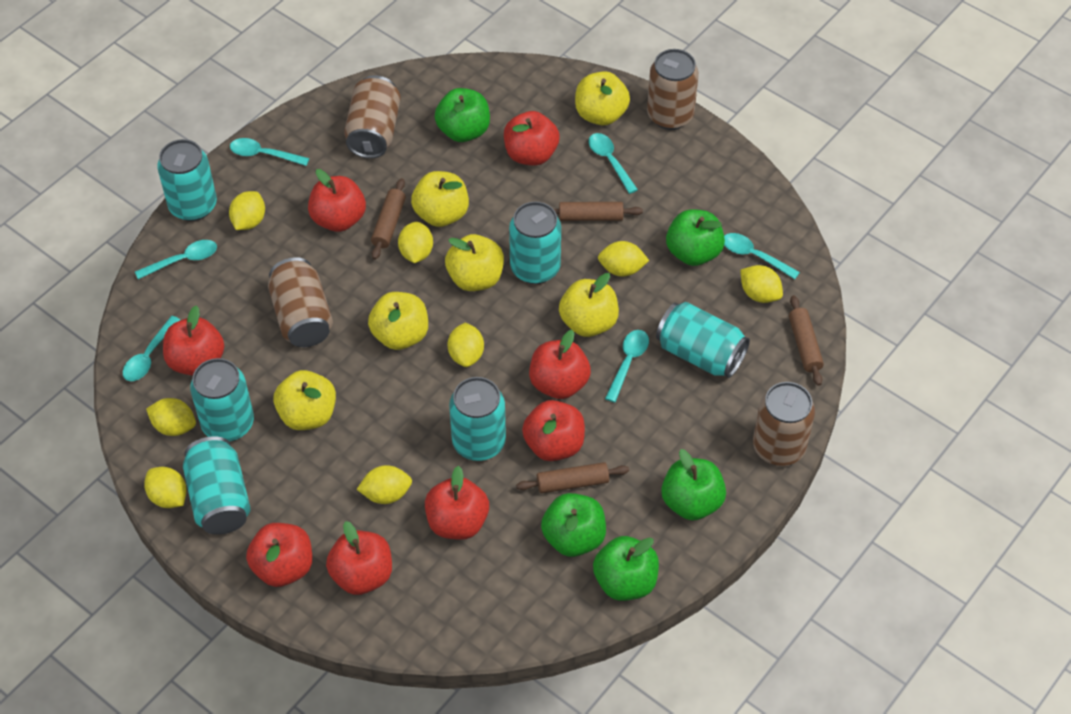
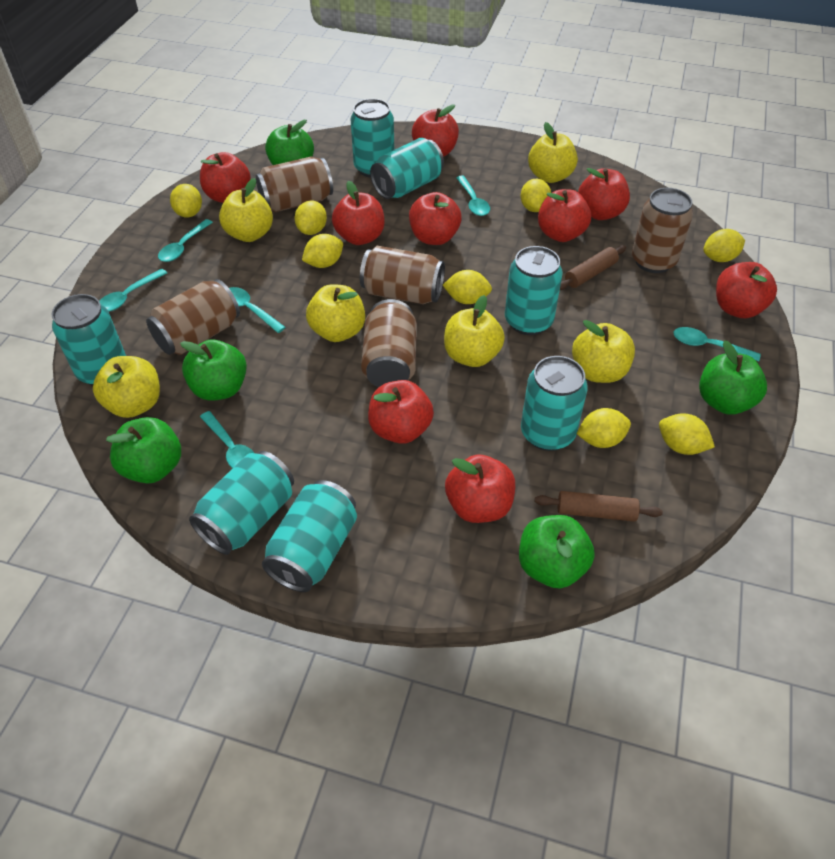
brown can: [268,257,333,347] [344,75,401,159] [647,49,699,130] [753,382,815,466] = 4 -> [146,279,240,355] [256,157,333,212] [360,246,445,304] [361,299,417,387] [632,188,693,273] = 5
brown rolling pin: [371,178,406,260] [516,462,629,493] [554,202,643,221] [789,295,824,386] = 4 -> [535,491,663,522] [560,245,626,290] = 2
red apple: [163,306,224,376] [246,523,312,587] [308,169,366,232] [326,521,392,595] [425,466,489,540] [504,111,560,166] [522,400,585,461] [529,330,591,399] = 8 -> [200,152,251,203] [332,181,385,245] [368,380,434,444] [409,192,462,245] [412,104,459,157] [445,454,515,523] [538,189,591,242] [578,168,630,220] [716,262,777,318] = 9
turquoise can: [157,139,217,221] [183,436,251,535] [190,358,254,442] [449,377,506,461] [509,202,561,284] [656,302,750,378] = 6 -> [52,294,126,386] [189,451,294,555] [262,480,357,592] [350,99,395,178] [370,138,444,199] [505,246,563,335] [521,356,588,451] = 7

